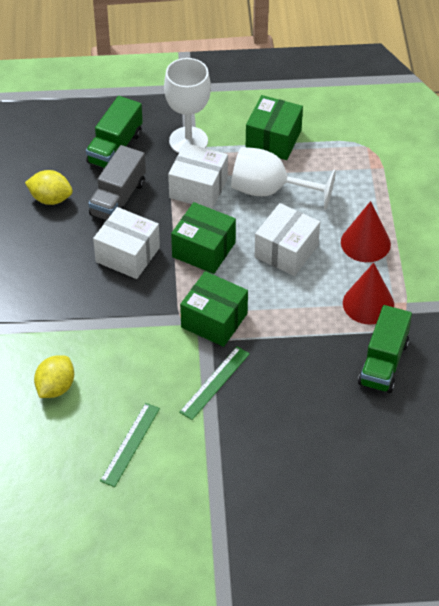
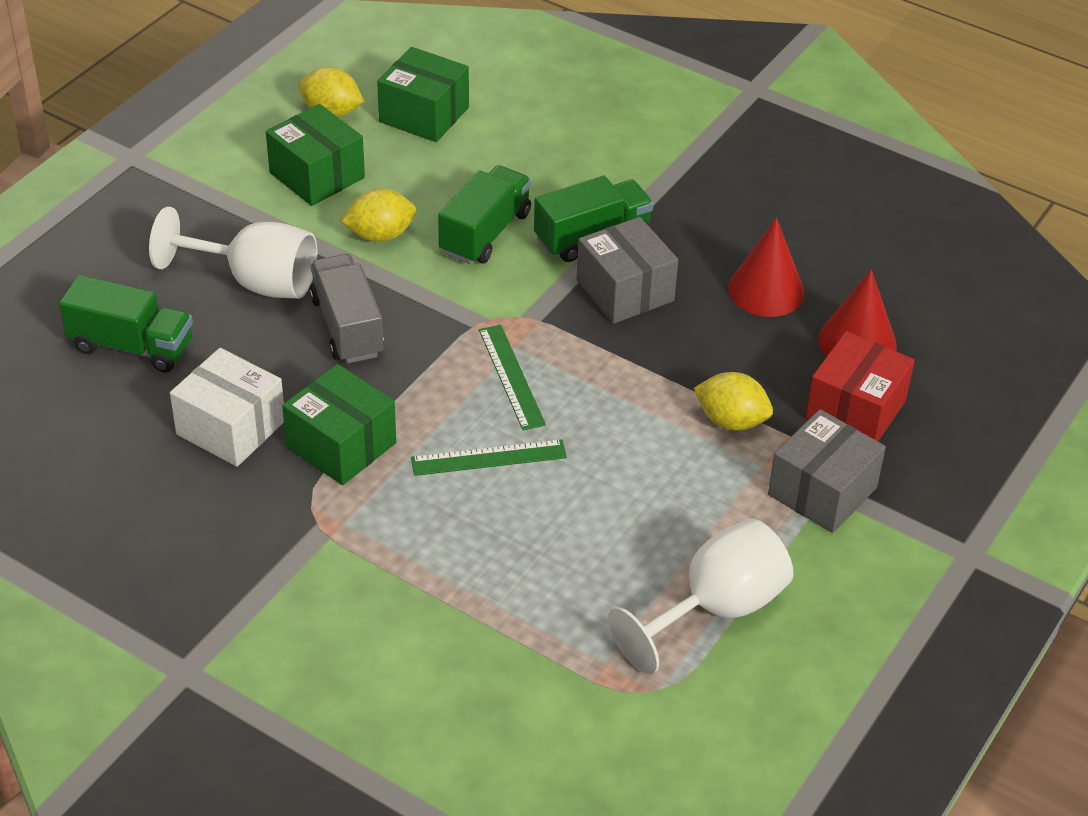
green truck: [86,96,143,168] [358,305,412,393] = 2 -> [59,275,193,373] [438,165,531,264] [534,176,654,262] = 3
grey box: none = 0 -> [577,217,678,324] [768,409,886,533] = 2
red box: none = 0 -> [805,331,915,441] = 1
white box: [93,207,160,279] [168,143,228,209] [254,203,320,276] = 3 -> [170,348,284,467] = 1
yellow lemon: [25,170,73,205] [34,355,74,398] = 2 -> [299,67,364,117] [341,189,416,242] [694,372,773,431] = 3

